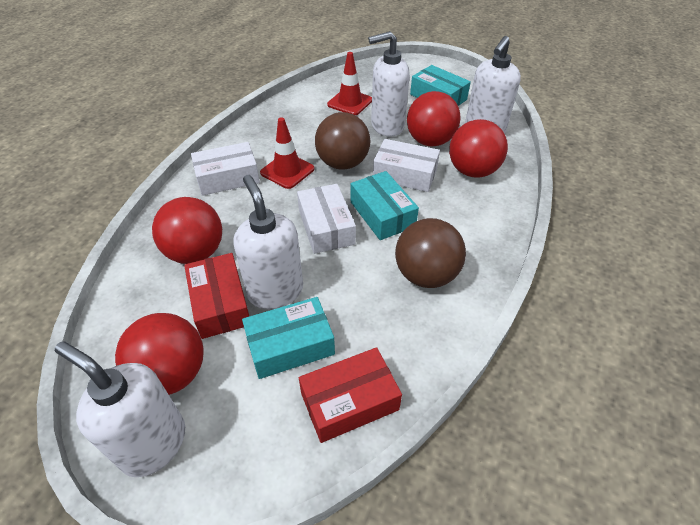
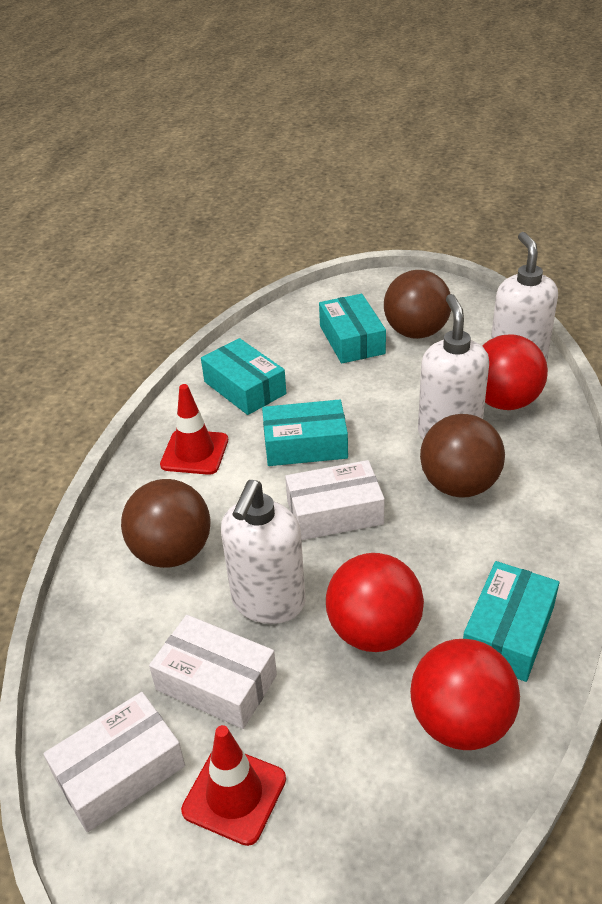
brown ball: [315,112,371,170] [395,218,466,288] = 2 -> [121,479,211,568] [384,270,451,339] [420,414,505,498] = 3
red ball: [115,313,203,395] [152,197,222,264] [407,91,461,146] [449,119,508,178] = 4 -> [326,553,424,652] [410,639,520,750] [482,334,548,410] = 3
red box: [184,253,249,339] [299,347,402,443] = 2 -> none = 0
turquoise box: [242,297,335,379] [351,171,419,240] [410,65,471,106] = 3 -> [201,338,286,415] [262,400,348,466] [319,294,386,364] [463,561,559,682] = 4
white soap dispenser: [55,341,185,477] [233,175,303,309] [368,31,410,136] [465,36,521,134] = 4 -> [221,480,306,624] [418,294,489,440] [491,232,558,362] = 3

